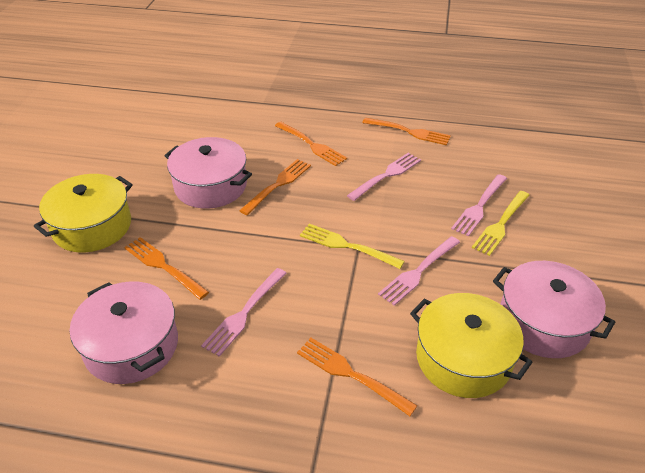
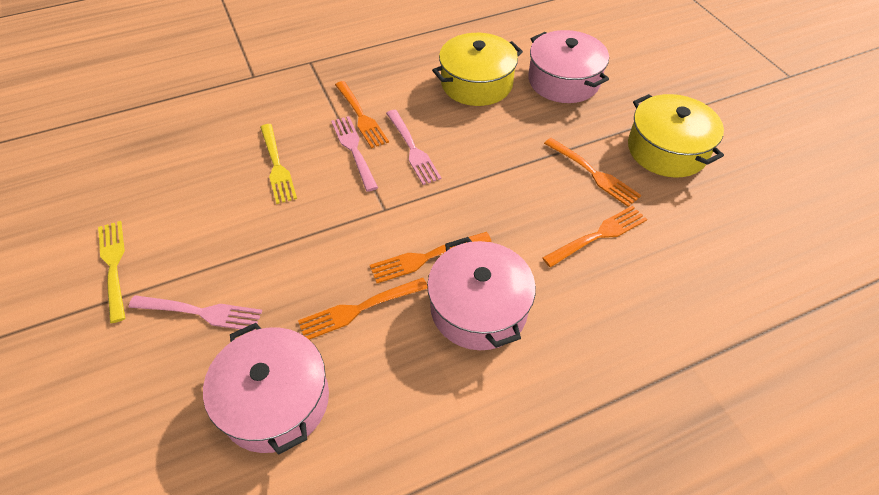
pink fork: [201,268,287,357] [347,153,421,201] [378,236,460,306] [451,174,507,237] = 4 -> [129,295,262,331] [331,116,378,192] [386,110,441,185] = 3

